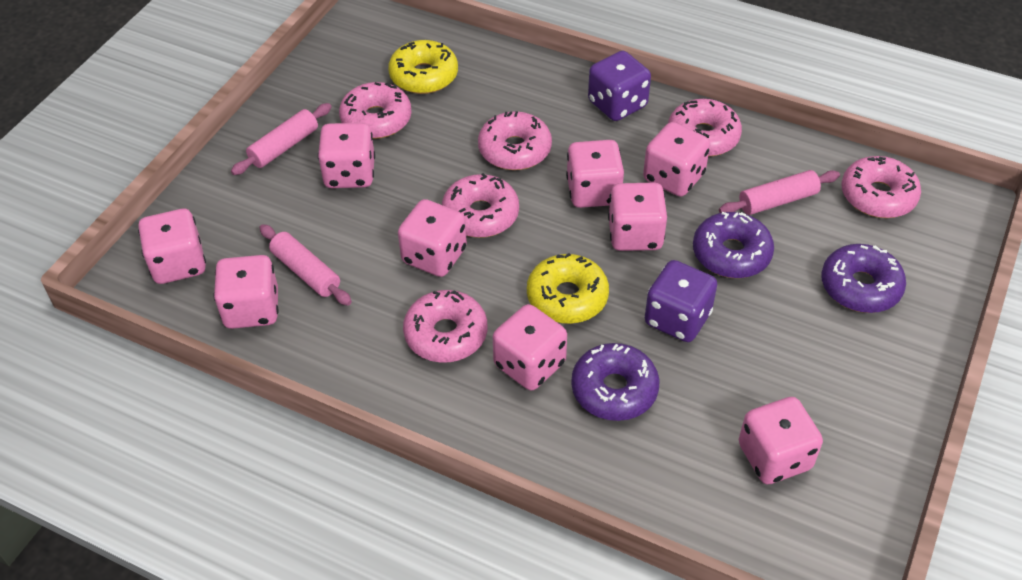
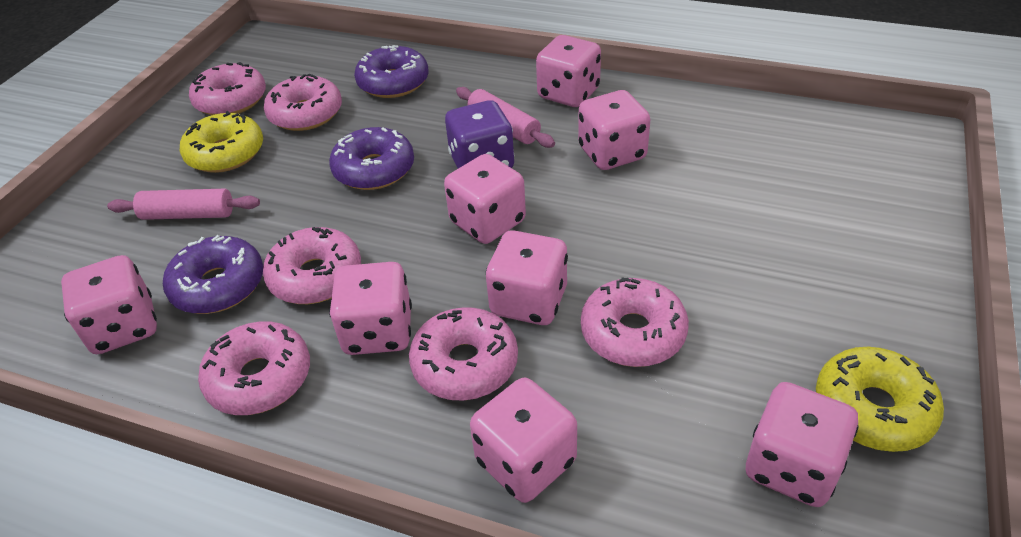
pink dice: [138,209,206,284] [213,255,279,329] [318,123,375,188] [398,199,467,277] [493,304,567,390] [566,140,624,208] [608,183,667,251] [643,122,710,197] [739,397,823,484] = 9 -> [61,255,157,354] [329,262,412,355] [444,154,526,244] [470,378,577,503] [486,230,568,325] [536,35,601,107] [578,90,650,170] [746,382,859,507] = 8
pink rolling pin: [231,103,332,175] [259,224,352,305] [719,170,840,215] = 3 -> [107,189,260,220] [456,87,555,148] = 2
purple dice: [588,51,651,121] [645,260,717,342] = 2 -> [445,100,514,168] = 1

